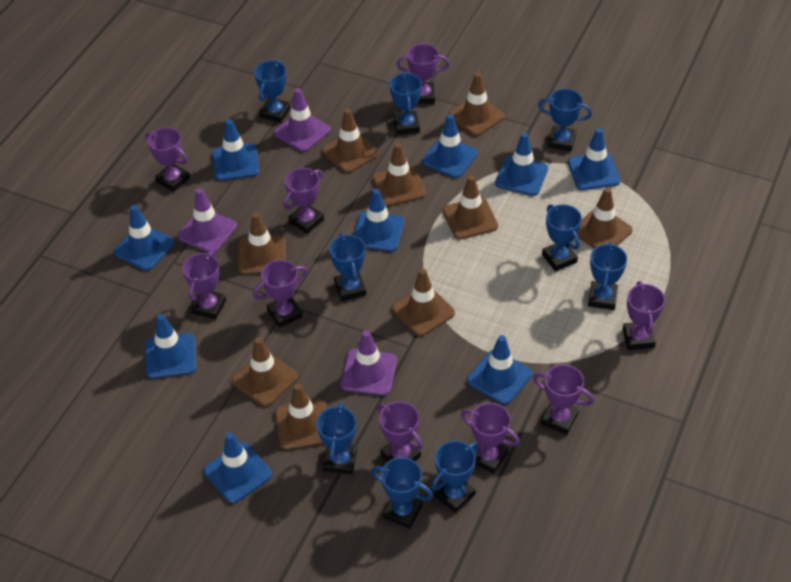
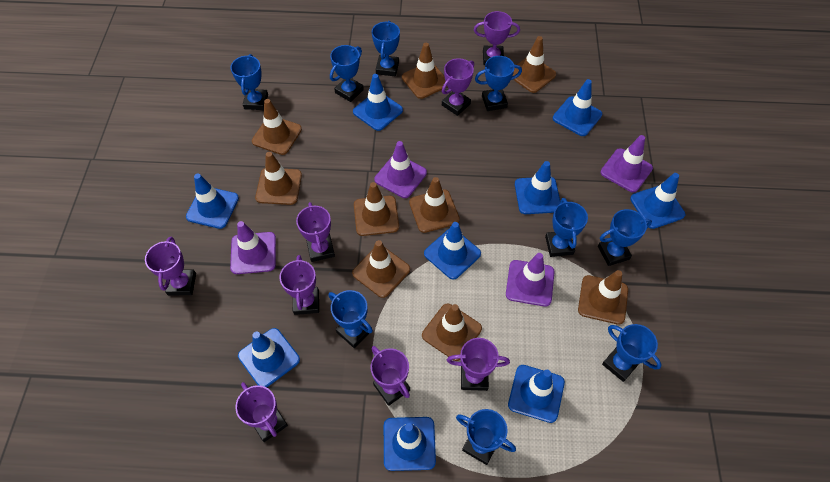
purple traffic cone: [178,188,237,253] [274,88,330,152] [340,331,397,396] = 3 -> [230,221,276,274] [374,141,427,198] [506,253,555,307] [600,135,653,192] = 4
purple trophy: [145,127,190,192] [182,251,226,319] [253,260,308,328] [283,168,324,234] [377,401,423,462] [396,44,449,104] [461,403,520,474] [533,364,594,435] [623,281,665,350] = 9 -> [145,237,196,295] [235,382,288,442] [279,255,319,315] [296,202,335,262] [371,346,410,406] [442,58,474,116] [447,338,510,391] [474,11,520,65] = 8

